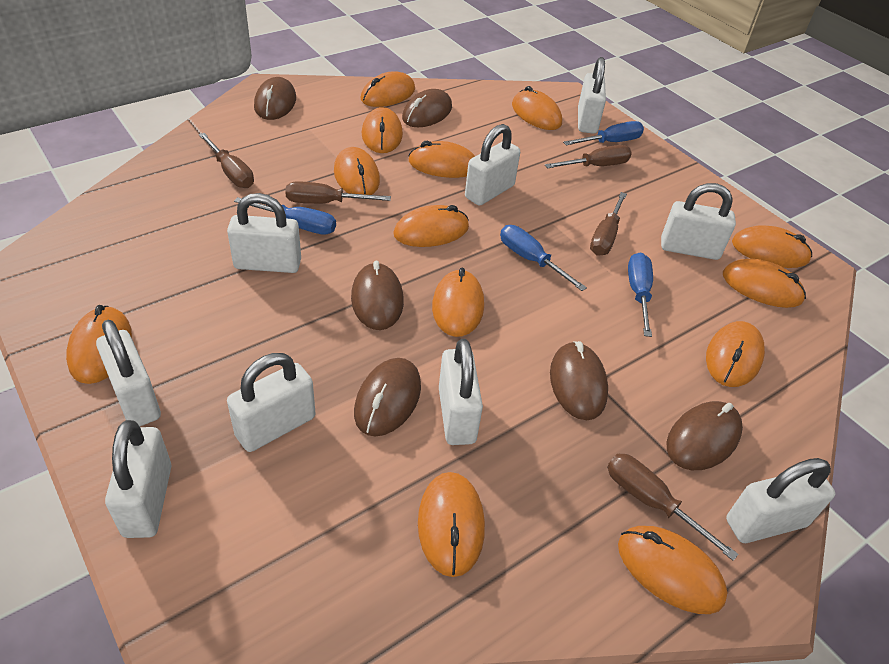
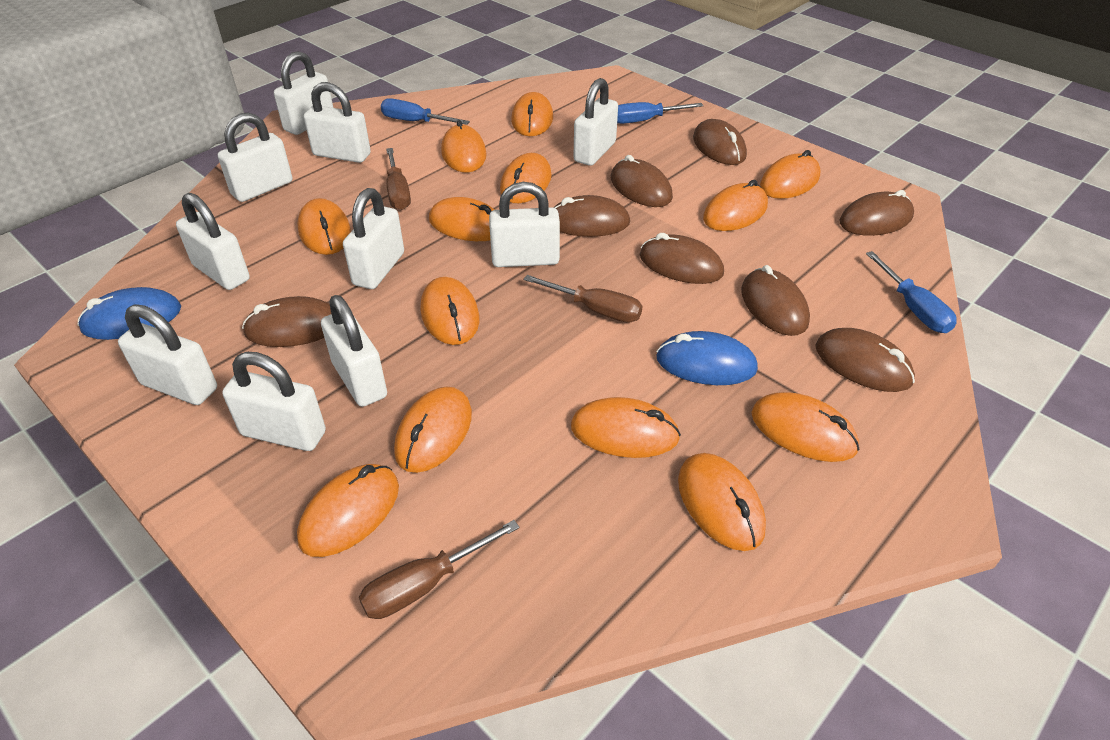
blue mouse: none = 0 -> [77,287,181,340] [656,331,758,385] = 2
blue screwdriver: [234,197,336,235] [500,225,587,291] [563,121,644,145] [628,252,653,337] = 4 -> [381,98,470,125] [617,102,703,124] [866,251,957,333] = 3
brown mouse: [254,77,296,120] [351,261,404,330] [354,358,421,437] [402,89,452,127] [550,341,608,420] [666,401,743,470] = 6 -> [242,296,331,347] [553,195,630,237] [611,155,673,207] [639,233,724,284] [693,119,747,165] [741,265,810,336] [815,328,915,392] [839,190,914,236] = 8
brown screwdriver: [199,133,254,188] [285,181,391,204] [545,145,632,168] [590,192,627,256] [607,454,738,561] = 5 -> [359,520,520,619] [386,148,411,210] [524,275,643,323] = 3
white padlock: [96,320,161,427] [105,420,172,538] [227,193,301,273] [227,353,315,452] [439,339,483,445] [465,124,520,206] [578,57,606,134] [661,183,736,260] [726,458,835,543] = 9 -> [118,304,217,405] [176,193,250,290] [218,113,292,202] [222,352,326,451] [274,51,334,135] [304,82,371,163] [321,295,387,407] [343,188,404,289] [489,182,560,267] [574,78,618,166] = 10

